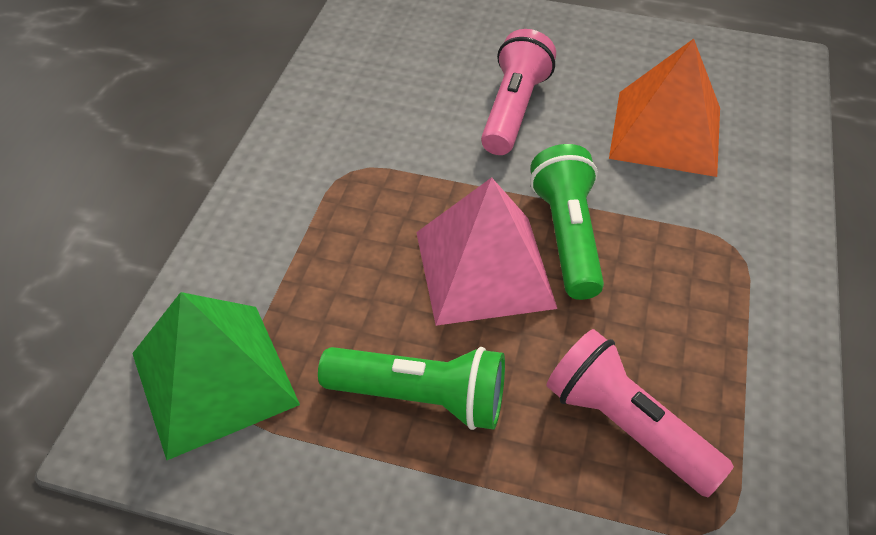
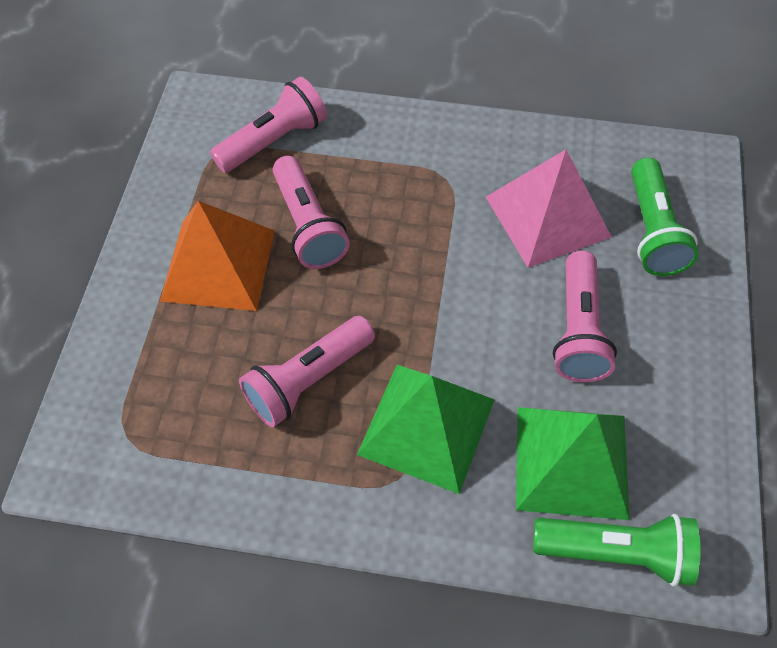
green pyramid: [132,292,300,460] = 1 -> [357,365,495,494] [516,407,630,520] = 2
pink flashlight: [481,29,556,155] [546,329,734,497] = 2 -> [210,77,327,173] [239,316,375,427] [273,156,350,269] [553,251,617,382] = 4

